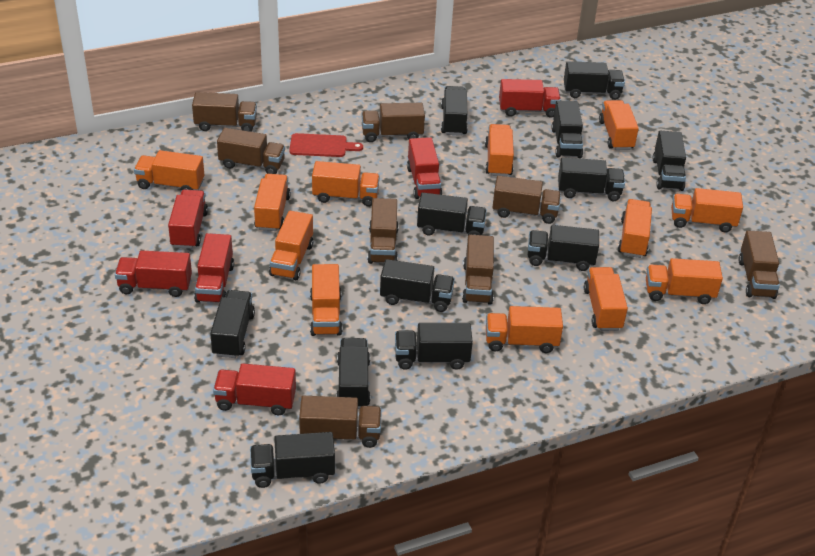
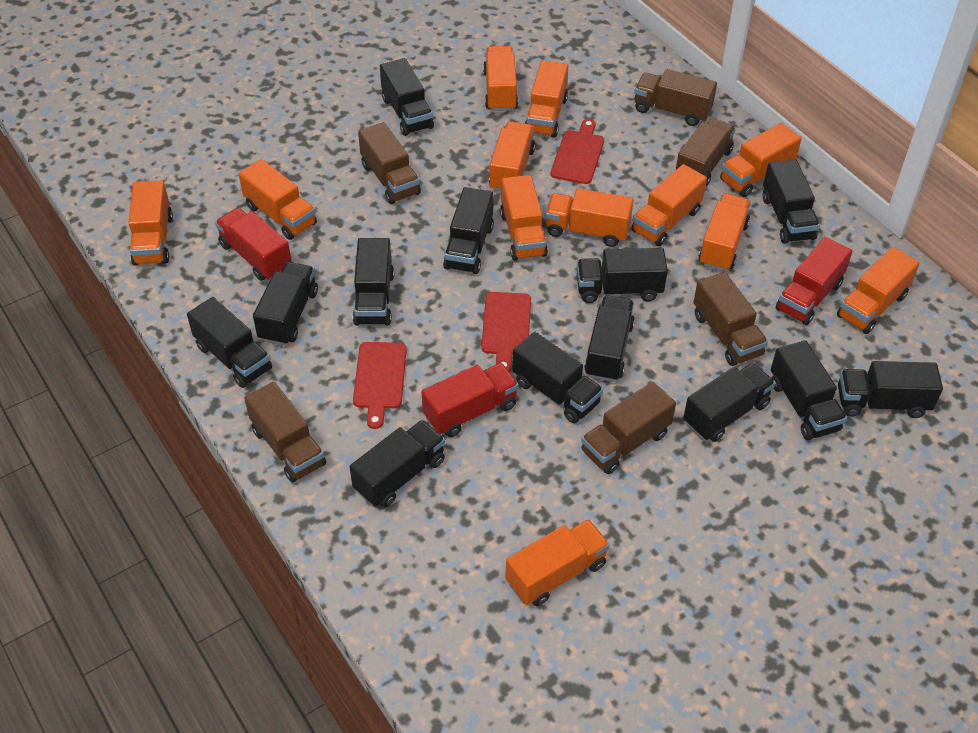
black truck: [210,290,255,358] [250,432,335,488] [336,338,370,409] [380,259,455,312] [395,323,473,370] [417,193,487,235] [441,86,468,136] [528,225,599,271] [552,100,583,158] [558,157,625,201] [564,61,625,100] [653,131,686,191] = 12 -> [187,297,272,388] [253,262,318,346] [350,420,445,507] [353,238,394,325] [380,58,434,136] [443,187,494,274] [512,332,603,423] [577,248,668,303] [584,295,635,382] [683,363,775,442] [763,159,820,244] [771,340,847,440] [838,361,943,418] = 13
brown truck: [192,92,257,132] [217,128,285,174] [299,396,382,448] [361,103,425,142] [367,198,399,264] [462,235,494,305] [492,176,561,224] [738,230,780,299] = 8 -> [244,382,326,483] [358,122,421,204] [581,382,676,474] [634,69,717,126] [676,118,736,187] [693,272,768,366] = 6
red cutting board: [289,133,363,157] = 1 -> [353,342,407,429] [481,292,531,372] [551,119,604,184] = 3
red truck: [115,250,192,297] [168,190,208,249] [194,233,234,303] [213,363,296,415] [407,137,442,199] [499,79,561,118] = 6 -> [215,208,292,281] [421,363,519,437] [776,237,853,325] = 3

